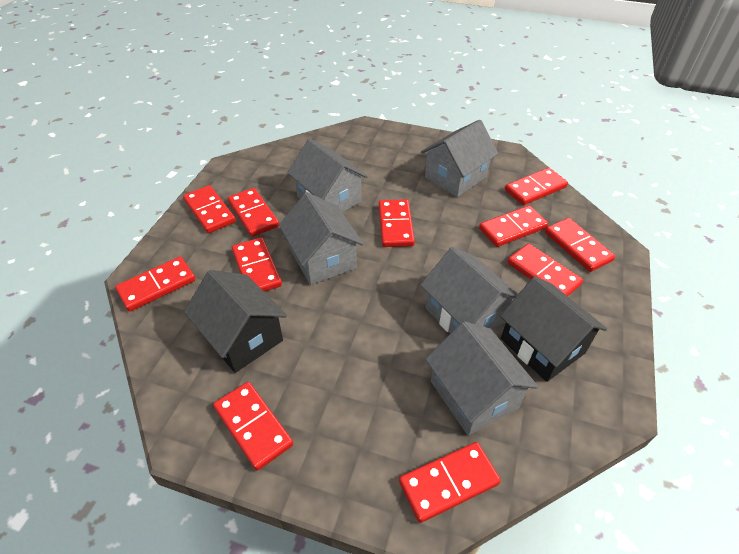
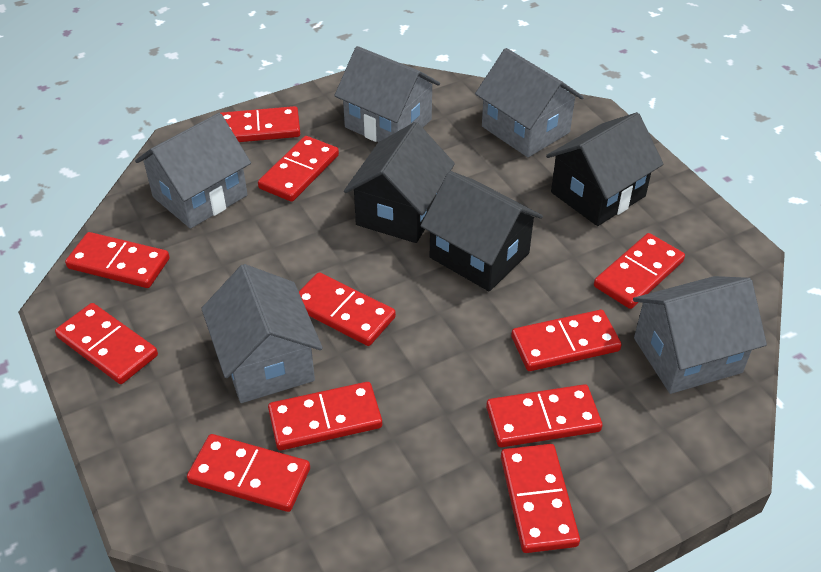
black house: [184,270,287,373] [500,277,607,382] = 2 -> [344,122,455,243] [421,171,543,292] [546,112,663,226] = 3

